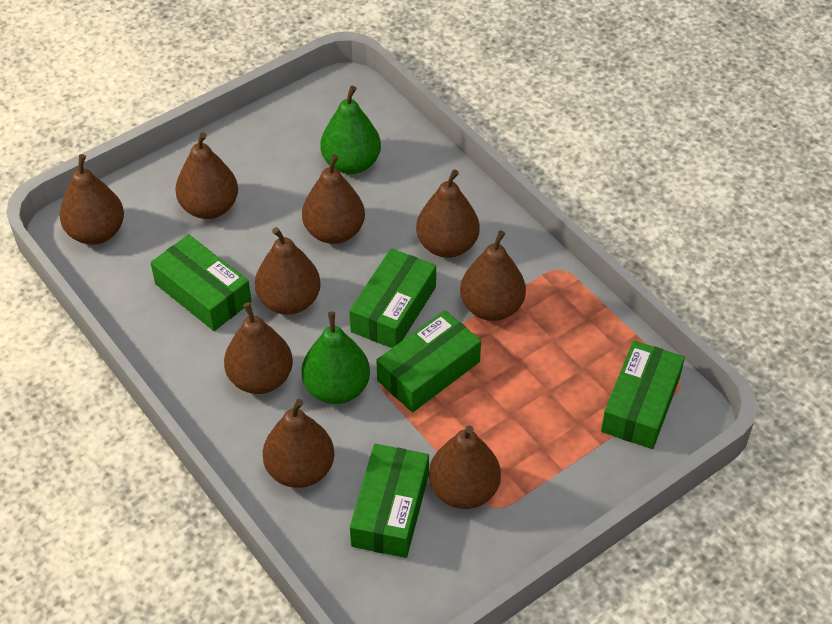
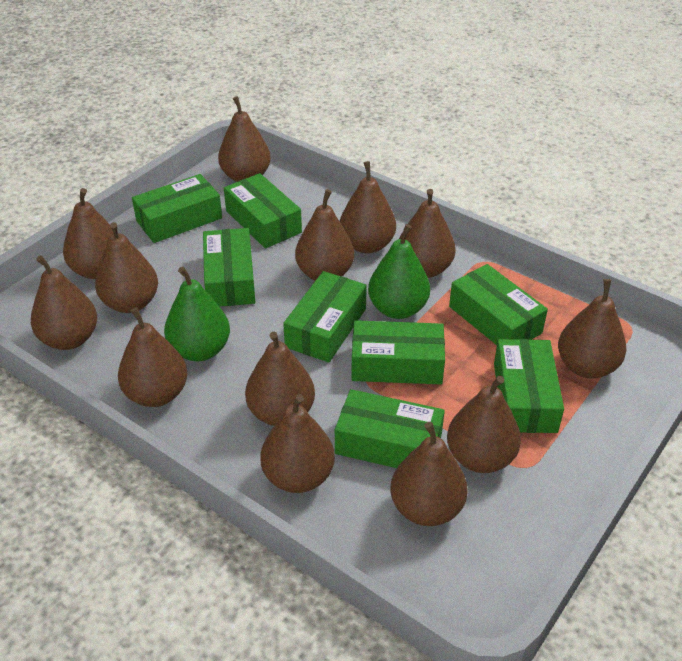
brown pear: [60,154,124,245] [175,132,238,219] [224,302,293,394] [255,227,321,315] [263,399,334,488] [302,154,365,244] [416,169,480,258] [429,425,501,509] [460,230,526,321] = 9 -> [31,255,97,350] [63,188,114,279] [95,222,158,313] [118,307,187,407] [218,96,271,182] [245,332,315,426] [260,394,335,493] [295,189,354,281] [340,161,396,253] [391,422,468,526] [399,189,456,278] [447,376,521,473] [558,279,626,379] = 13
green box: [151,234,252,331] [349,248,436,348] [350,444,429,558] [376,310,481,412] [601,340,685,449] = 5 -> [132,174,222,243] [203,228,255,307] [224,173,302,248] [283,271,367,362] [335,389,445,468] [351,320,445,384] [449,264,548,345] [494,339,564,433] = 8

